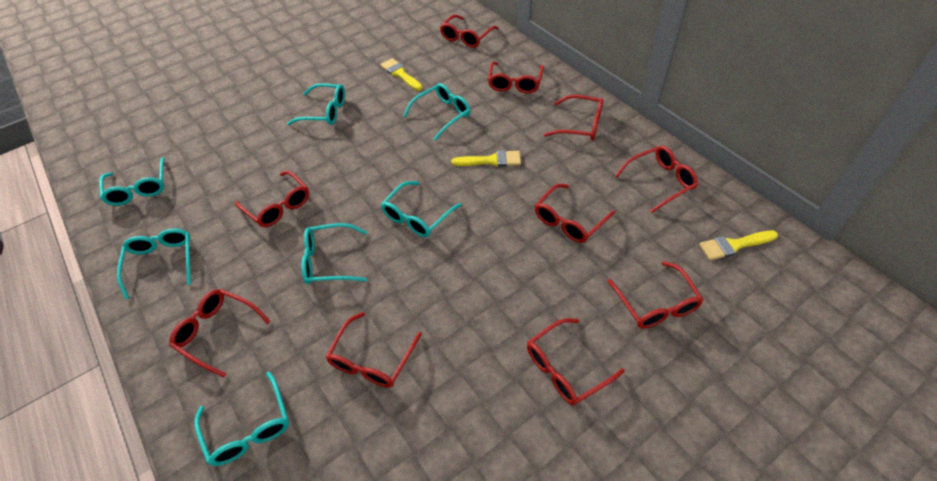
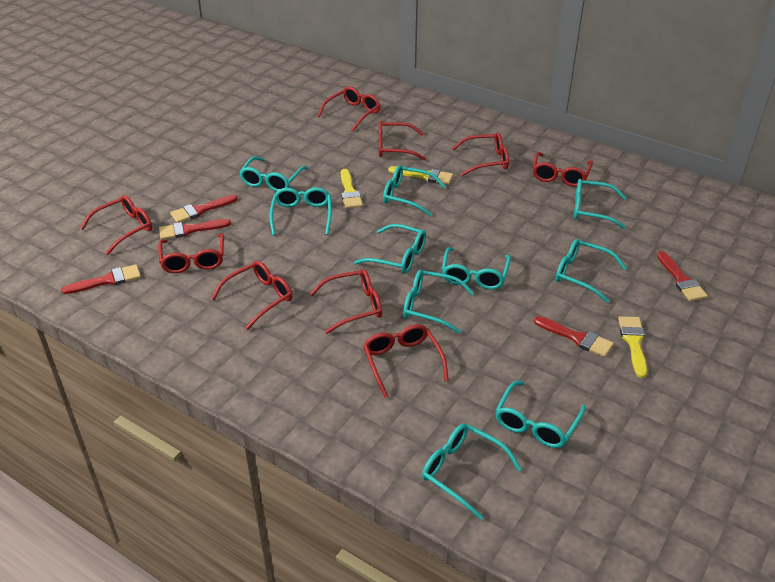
red brush: none = 0 -> [62,264,141,294] [159,219,231,240] [170,195,238,223] [534,316,614,357] [657,251,708,301] = 5
red glasses: [169,289,271,377] [235,171,309,227] [325,312,422,388] [440,15,499,48] [488,62,544,94] [527,318,625,405] [534,184,615,243] [544,95,603,141] [607,261,703,329] [615,146,698,213] = 10 -> [80,195,152,255] [158,233,224,273] [211,261,292,330] [310,269,382,334] [317,87,381,132] [363,324,449,398] [379,121,426,160] [452,132,509,176] [532,152,593,187] = 9
turquoise glasses: [99,158,165,206] [117,228,191,300] [194,371,289,466] [287,83,345,125] [301,223,367,284] [381,181,462,237] [403,83,471,141] = 7 -> [239,156,308,192] [269,187,332,236] [354,224,426,274] [383,165,446,216] [403,269,474,334] [422,423,521,520] [442,247,511,289] [495,381,586,448] [556,239,627,303] [574,179,627,229] = 10

